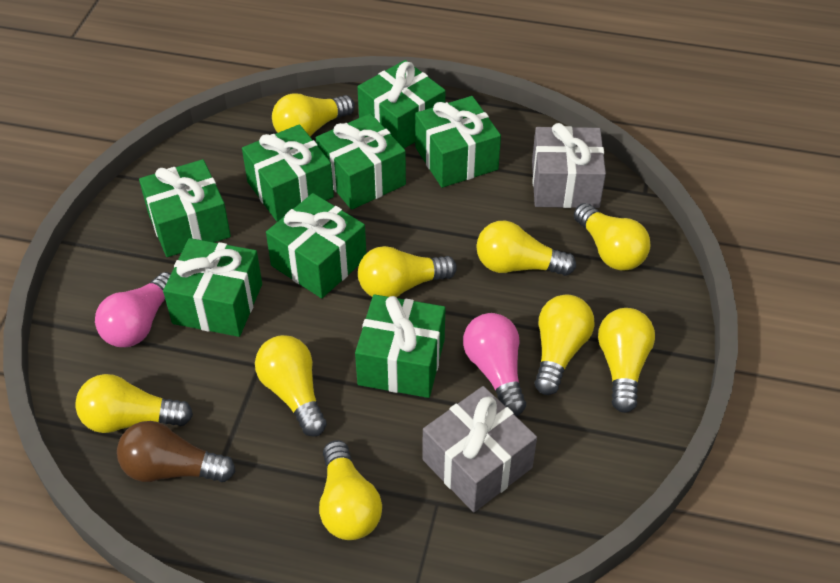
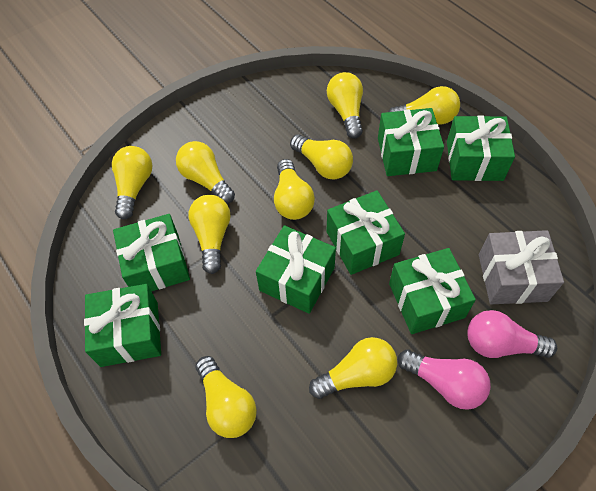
brown light bulb: [117,421,235,482] = 1 -> none = 0
green gift: [139,159,231,257] [163,238,262,337] [242,124,334,221] [266,193,367,298] [316,113,406,210] [355,294,445,398] [357,60,445,148] [415,96,501,188] = 8 -> [84,284,161,367] [113,214,190,292] [256,225,336,314] [326,190,405,275] [378,108,444,176] [389,248,476,334] [447,115,515,181] = 7
grey gift: [423,386,537,512] [532,123,606,208] = 2 -> [479,230,564,304] = 1

